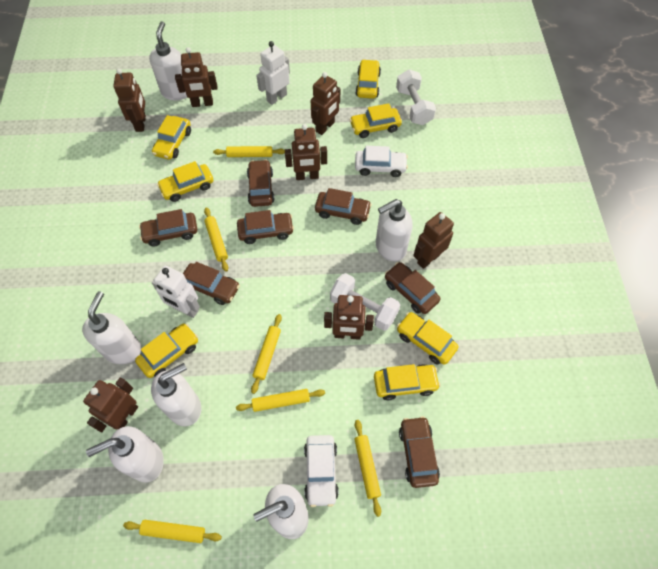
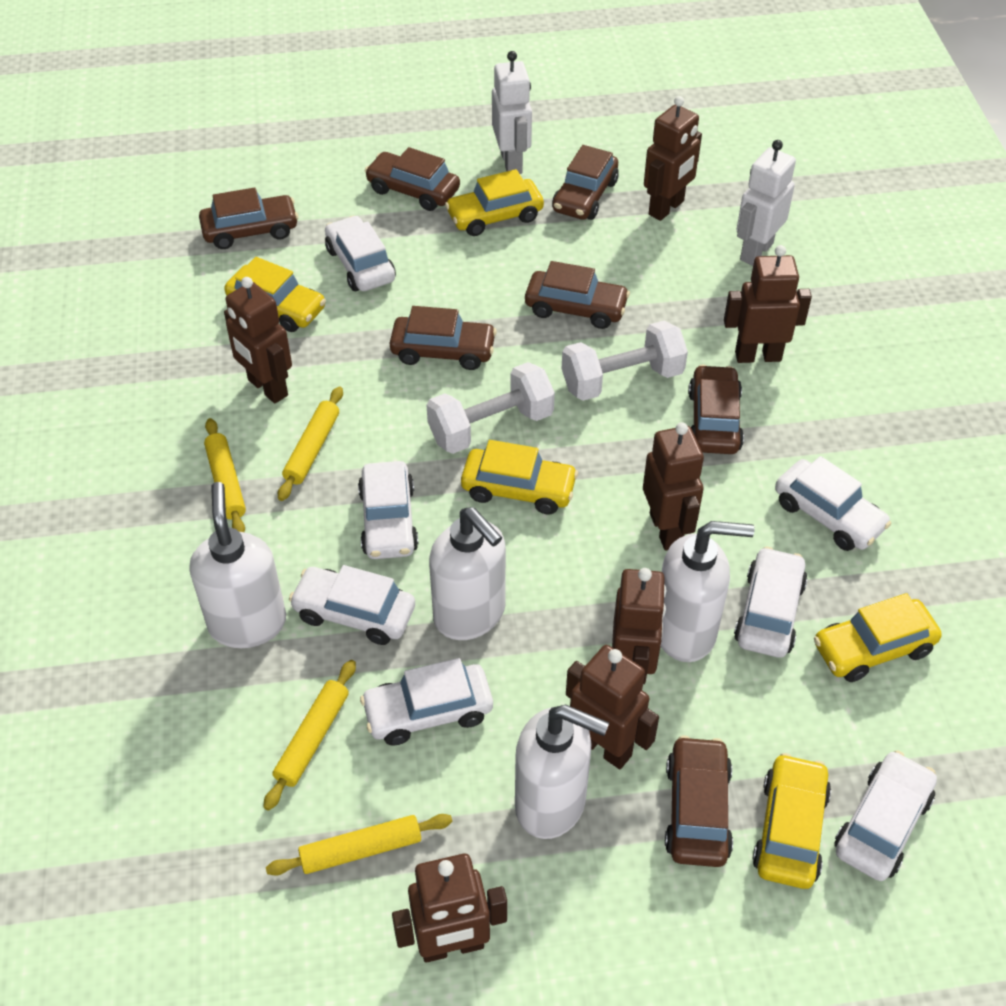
white car: [304,435,339,507] [355,146,408,177] = 2 -> [289,565,415,645] [325,215,396,291] [358,461,418,559] [360,658,493,746] [734,547,807,658] [775,456,891,551] [834,750,937,881] = 7
white soap dispenser: [82,291,141,364] [86,426,164,483] [149,21,187,101] [151,363,201,427] [253,484,309,539] [376,199,413,262] = 6 -> [190,482,286,648] [429,507,506,640] [515,704,609,839] [661,521,754,662] = 4
yellow car: [135,323,198,378] [152,115,191,160] [157,161,213,202] [349,103,402,138] [355,59,381,99] [374,364,440,400] [397,312,459,365] = 7 -> [224,257,326,332] [445,169,544,236] [461,440,578,515] [752,753,831,889] [814,593,942,682] = 5
yellow rolling pin: [123,520,222,543] [204,208,228,272] [213,146,285,157] [236,389,325,412] [251,314,282,394] [354,420,381,517] = 6 -> [204,418,246,532] [263,660,356,810] [266,814,452,876] [278,386,343,501] = 4

